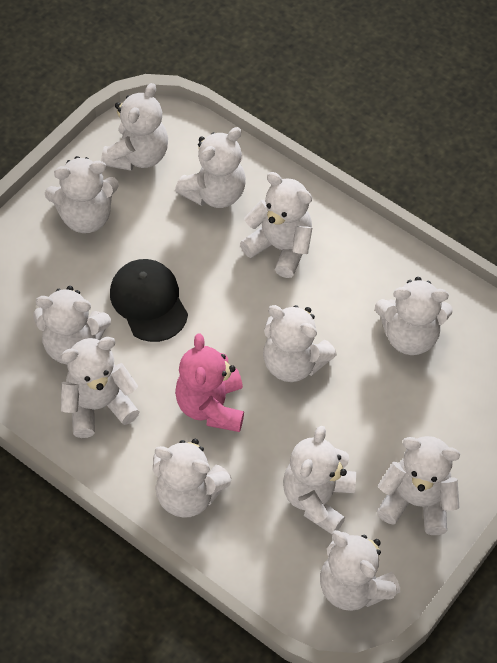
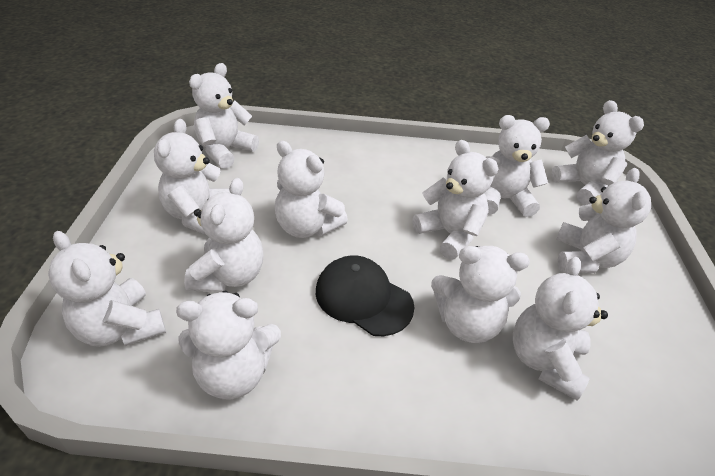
pink teddy bear: [175,333,244,432] = 1 -> none = 0

